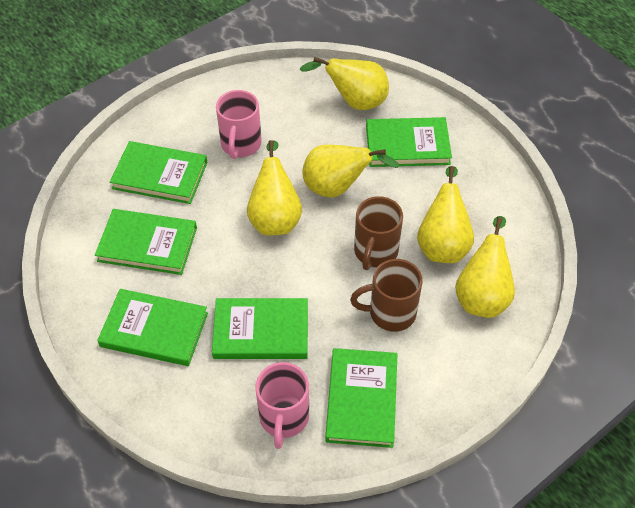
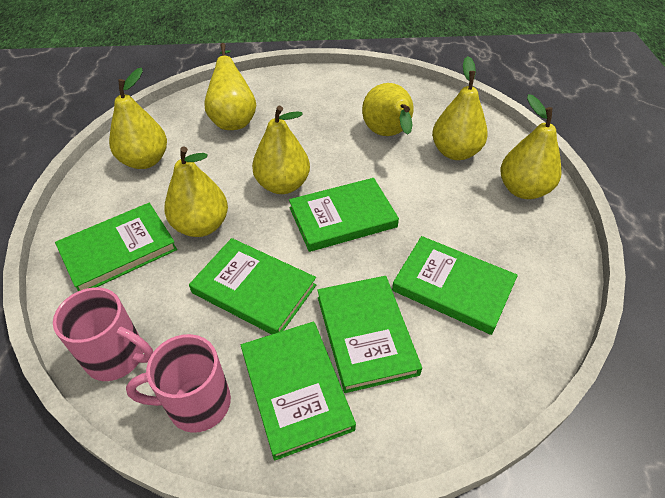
brown mug: [350,259,423,332] [354,196,403,270] = 2 -> none = 0
yellow pear: [247,140,302,235] [300,57,389,110] [302,144,400,197] [417,166,474,263] [455,216,515,318] = 5 -> [109,68,167,169] [164,146,228,237] [204,43,256,130] [252,106,310,194] [362,83,413,136] [432,56,488,160] [500,94,562,199] = 7

